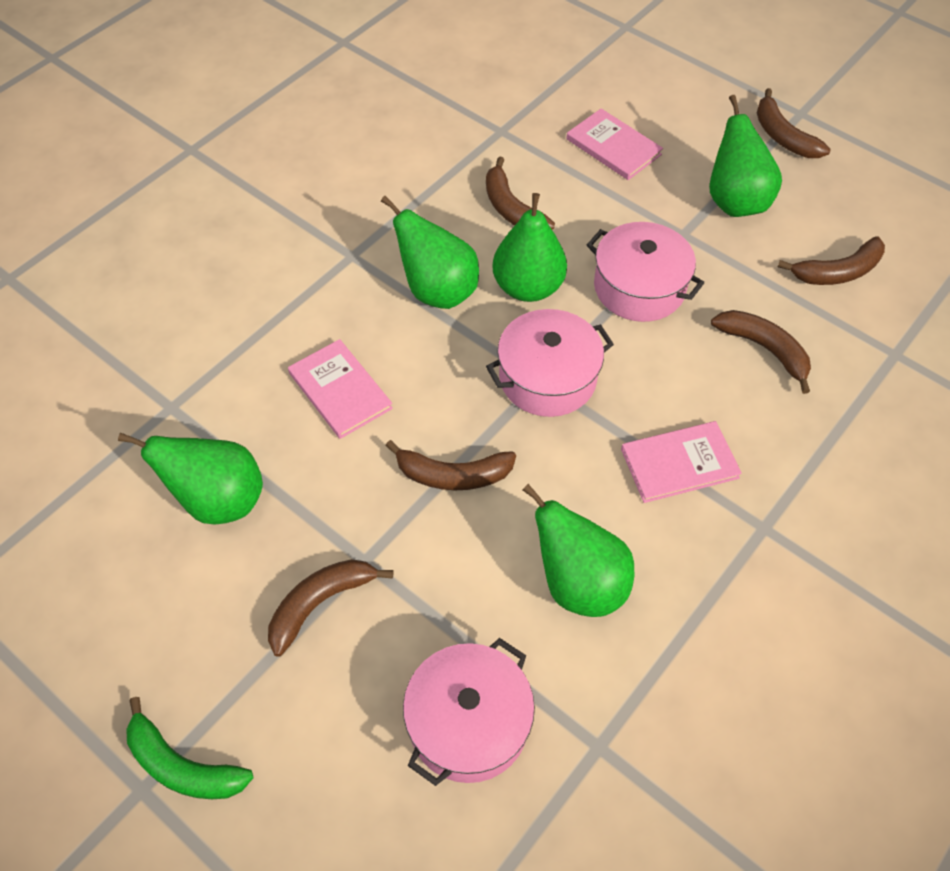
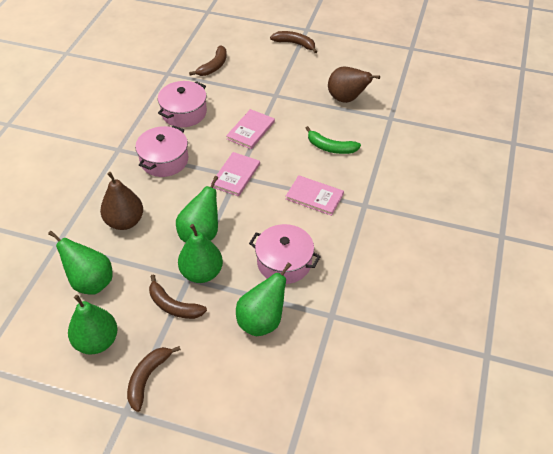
brown banana: [268,559,393,657] [386,440,516,490] [486,156,555,229] [711,310,811,394] [757,88,830,158] [778,236,885,285] = 6 -> [127,346,181,412] [149,274,207,319] [189,46,227,76] [270,31,317,53] = 4
brown pear: none = 0 -> [100,172,143,230] [328,66,380,103] = 2

